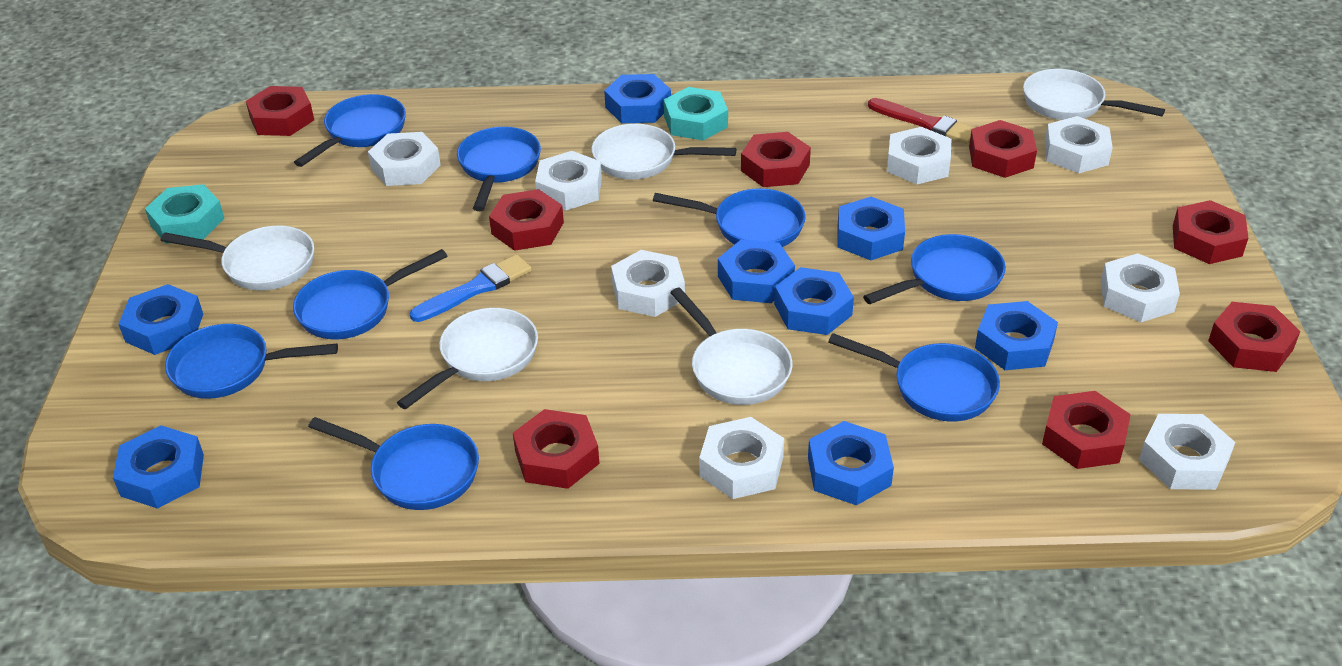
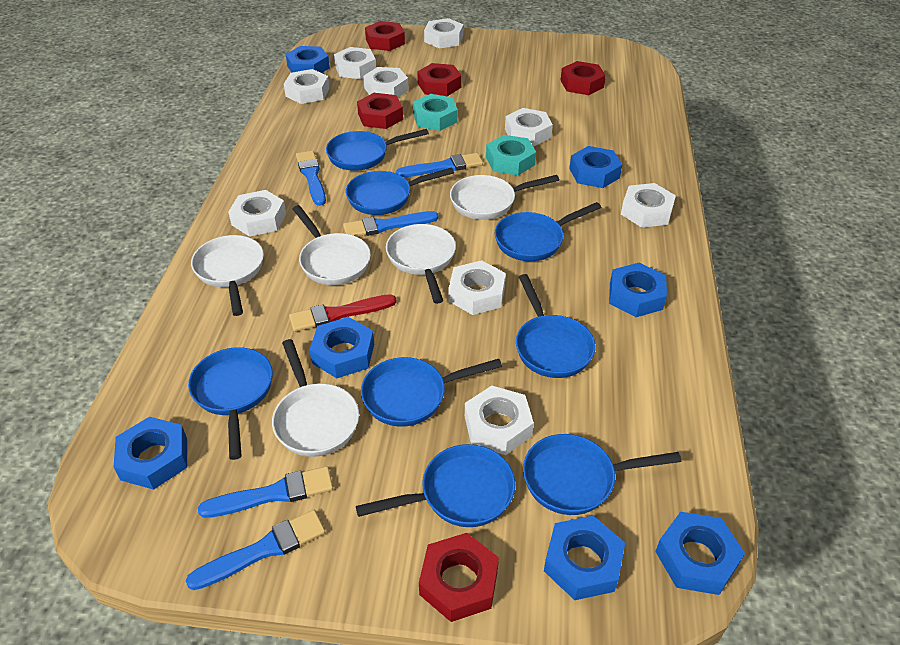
blue brush: [410,254,532,322] = 1 -> [186,510,326,590] [198,466,333,518] [296,150,326,206] [343,211,438,237] [396,153,483,177] = 5
blue nut: [113,425,204,509] [119,284,203,355] [604,74,671,123] [718,239,795,303] [774,267,854,335] [808,421,894,505] [838,197,905,261] [975,301,1058,370] = 8 -> [114,417,187,490] [285,46,330,73] [310,317,374,378] [544,516,625,600] [569,146,622,188] [609,263,667,317] [655,512,745,595] = 7
red nut: [246,86,314,136] [489,189,564,251] [513,409,599,489] [741,132,811,187] [969,120,1037,178] [1042,391,1131,469] [1173,200,1248,264] [1208,302,1300,372] = 8 -> [357,93,403,129] [365,21,405,51] [417,63,462,96] [419,533,499,622] [560,61,606,95] = 5
white nut: [368,132,441,186] [535,151,602,210] [611,250,685,317] [699,417,784,499] [887,127,951,185] [1045,116,1113,173] [1101,253,1180,322] [1139,414,1235,490] = 8 -> [228,190,286,237] [284,69,330,104] [334,47,376,79] [363,67,409,97] [424,18,463,49] [449,260,506,315] [465,385,534,455] [505,108,553,146] [621,183,676,228] = 9

